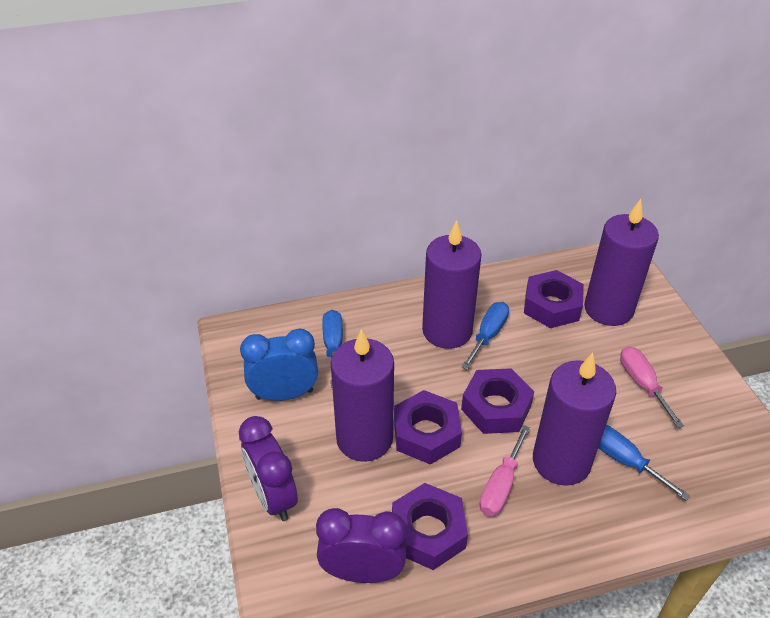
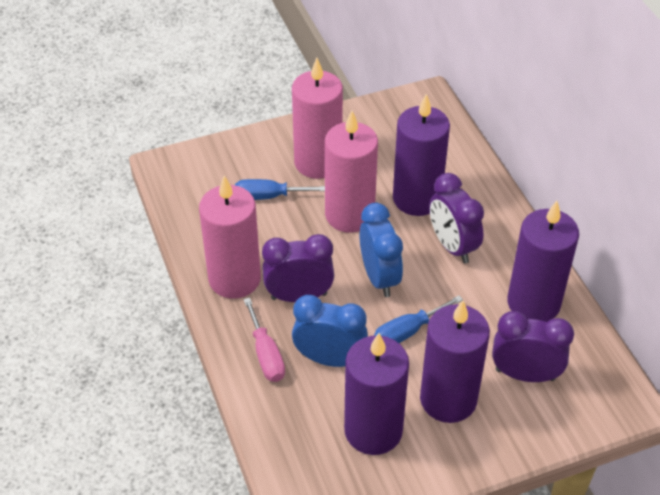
blue clock: [240,329,318,401] = 1 -> [292,295,368,367] [360,203,403,297] = 2
blue screwdriver: [322,310,343,387] [462,302,509,370] [598,425,690,500] = 3 -> [235,179,325,200] [374,295,463,343] = 2
pink candle: none = 0 -> [199,176,261,299] [292,58,343,179] [325,111,378,233] = 3
pink screwdriver: [479,425,530,517] [620,346,684,428] = 2 -> [243,298,285,382] = 1
purple clock: [239,416,298,521] [316,508,407,583] = 2 -> [262,234,334,302] [429,173,484,263] [492,311,574,382] = 3
purple nut: [392,483,468,570] [394,390,462,465] [461,368,534,434] [524,270,584,328] = 4 -> none = 0

